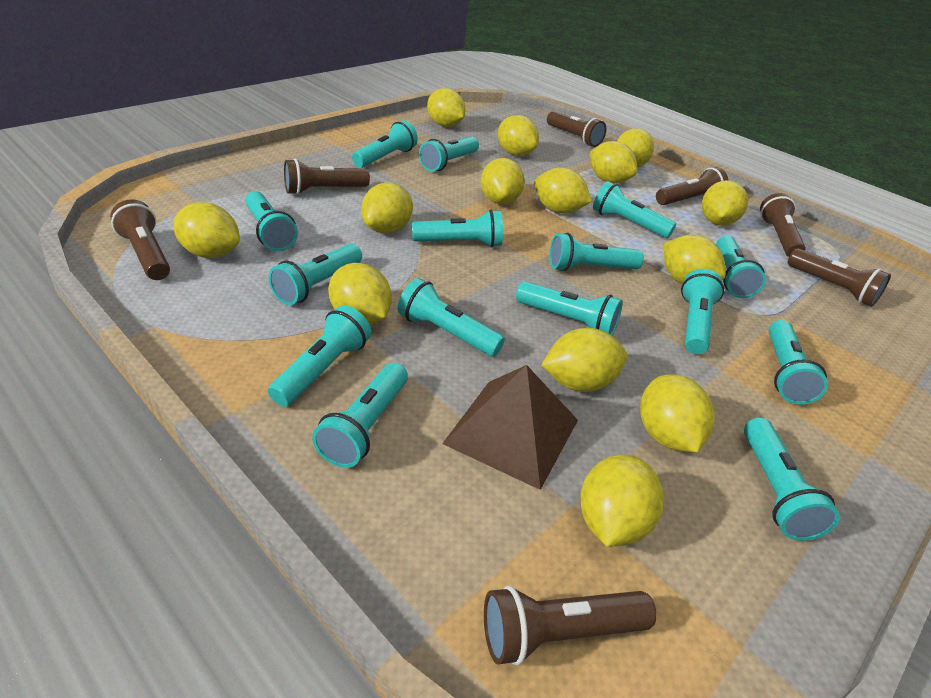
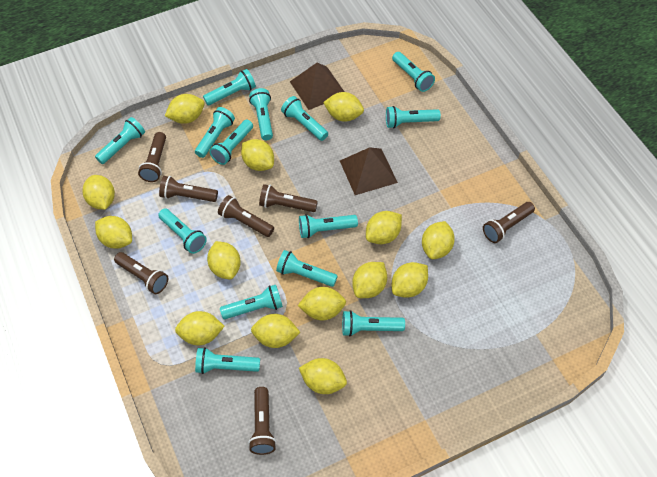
brown pyramid: [442,365,578,490] = 1 -> [290,63,344,110] [340,147,398,195] = 2
turquoise flashlight: [245,191,298,251] [268,305,371,407] [269,244,362,305] [312,362,408,468] [352,120,418,168] [398,278,505,357] [412,210,503,248] [419,137,479,172] [516,281,623,336] [549,233,644,272] [593,181,676,238] [681,269,724,354] [716,236,766,298] [744,418,840,541] [768,320,828,405] = 15 -> [95,117,145,164] [158,209,207,254] [195,107,235,158] [195,347,260,374] [203,69,256,105] [209,120,253,165] [220,285,283,319] [249,88,273,140] [276,250,338,287] [281,96,328,141] [299,214,358,238] [342,310,405,336] [386,106,441,128] [392,52,435,92] = 14

